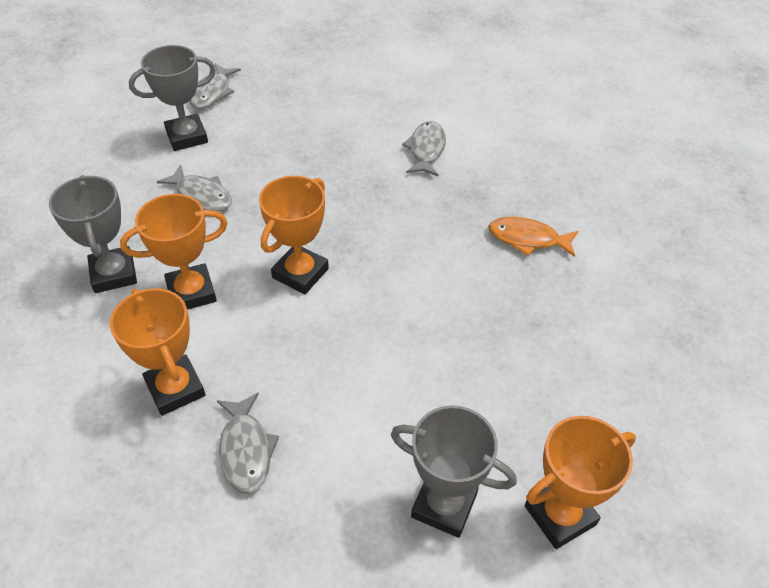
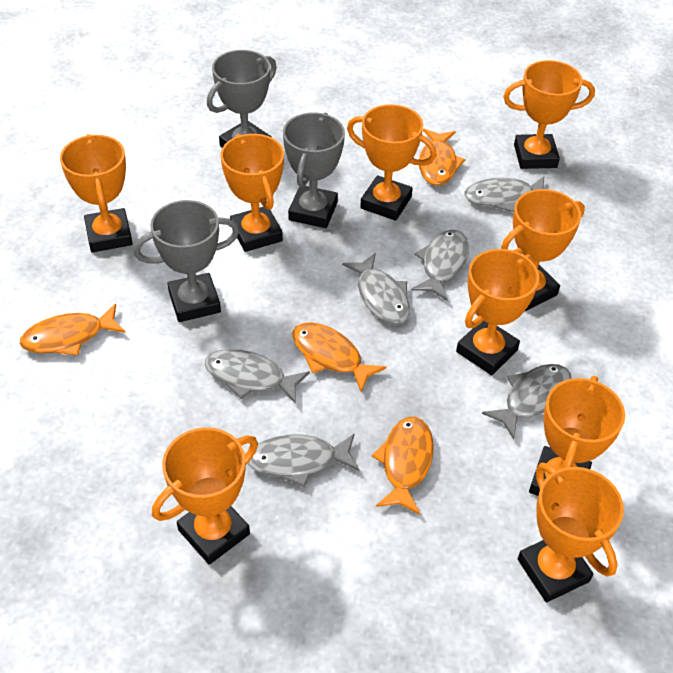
grey fish: [157,164,232,212] [189,64,241,109] [217,392,279,494] [402,121,446,176] = 4 -> [205,349,310,404] [248,433,360,487] [342,253,410,325] [411,230,469,301] [464,177,544,212] [482,364,572,440] = 6
orange fish: [488,217,578,257] = 1 -> [20,304,126,355] [292,322,387,393] [372,417,434,515] [419,129,466,186] = 4
orange trophy: [110,288,206,416] [120,194,227,310] [259,176,329,294] [525,416,636,549] = 4 -> [60,134,133,252] [152,427,258,565] [221,134,284,252] [347,104,437,221] [456,249,539,375] [501,189,585,311] [503,60,595,169] [518,463,624,603] [529,376,625,496] = 9

